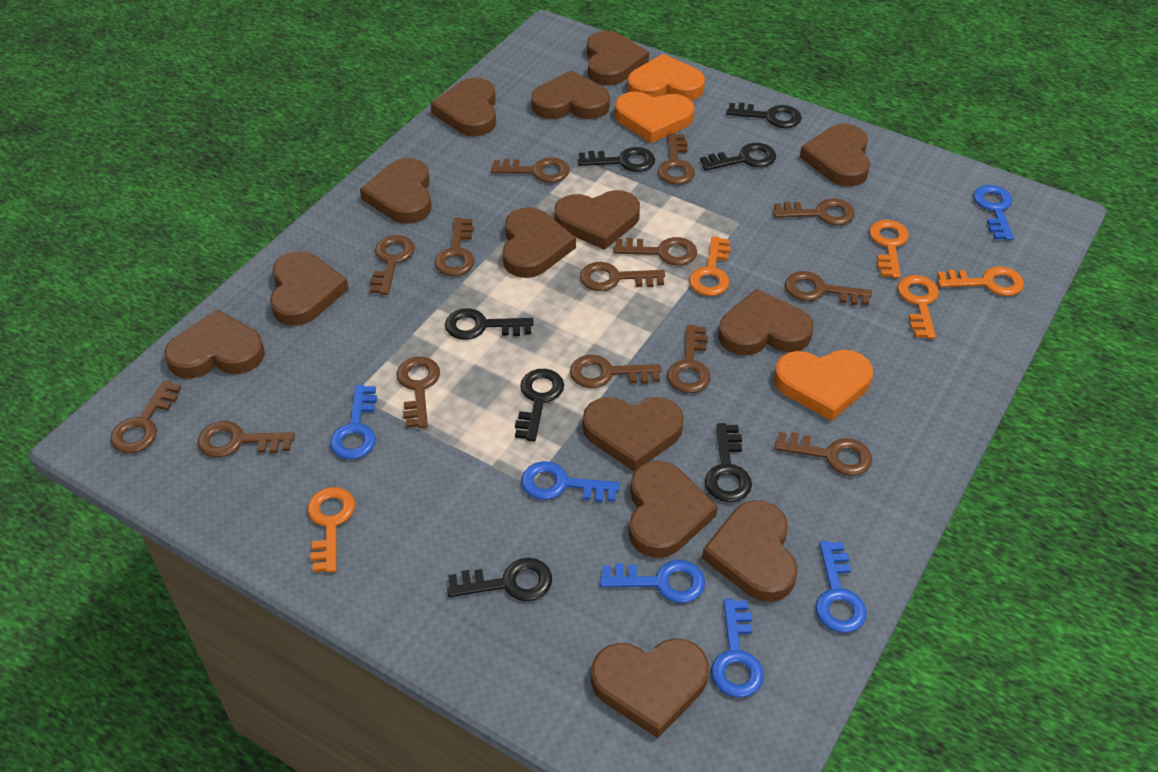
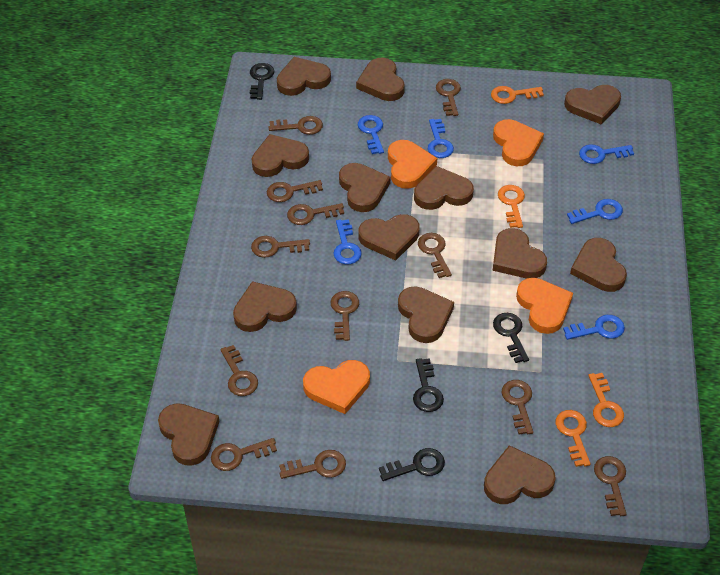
black key: [445,308,534,340] [447,558,552,601] [515,369,564,442] [577,147,655,172] [700,143,776,171] [705,423,752,502] [726,103,802,128] = 7 -> [250,63,274,100] [379,448,445,481] [413,358,444,412] [493,313,529,363] = 4
brown heart: [164,309,265,379] [270,251,349,326] [360,158,432,224] [431,78,496,136] [502,207,576,278] [531,70,610,119] [554,190,640,250] [583,397,684,472] [587,31,649,86] [591,638,709,738] [629,461,718,558] [702,500,797,602] [718,289,814,356] [800,124,870,186] = 14 -> [158,403,220,466] [233,281,297,332] [252,134,309,177] [277,57,331,96] [339,163,390,212] [356,57,405,101] [359,214,420,261] [398,286,454,343] [414,166,474,210] [484,445,556,504] [493,228,547,279] [564,85,621,125] [570,238,627,292] = 13
brown key: [110,380,181,453] [198,421,295,458] [370,235,415,295] [397,357,440,428] [435,218,475,276] [491,157,569,183] [570,355,661,388] [580,262,665,291] [613,237,697,266] [658,133,695,185] [667,325,711,393] [773,199,855,225] [774,432,872,476] [785,271,872,305] = 14 -> [211,438,277,471] [220,345,258,396] [251,236,310,258] [267,180,323,202] [269,116,323,135] [279,450,346,479] [287,203,344,225] [331,291,359,341] [418,233,452,278] [436,79,461,116] [502,380,533,435] [594,456,627,516] = 12
orange heart: [615,91,694,143] [627,54,705,100] [774,349,873,421] = 3 -> [303,360,370,414] [388,140,437,189] [493,119,544,166] [516,278,573,334] = 4
orange key: [307,487,355,573] [689,236,731,296] [869,220,909,278] [897,275,939,339] [937,266,1024,296] = 5 -> [491,86,544,104] [498,185,525,228] [555,410,591,467] [588,373,624,427] = 4

